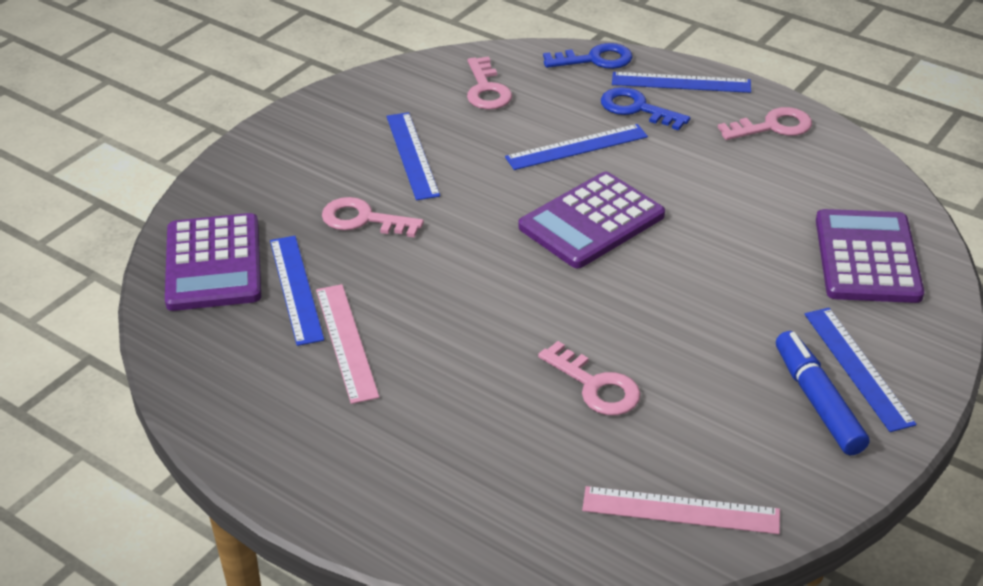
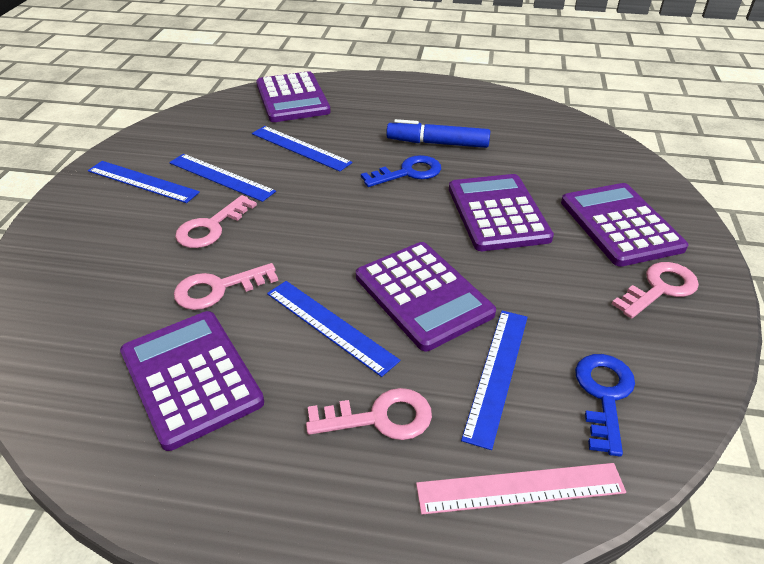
pink ruler: [316,284,379,404] [582,486,780,534] = 2 -> [416,463,626,515] = 1
purple calculator: [165,213,261,311] [519,172,665,268] [816,209,924,303] = 3 -> [120,311,264,451] [256,71,331,122] [356,242,496,351] [449,174,554,251] [561,183,688,267] = 5

